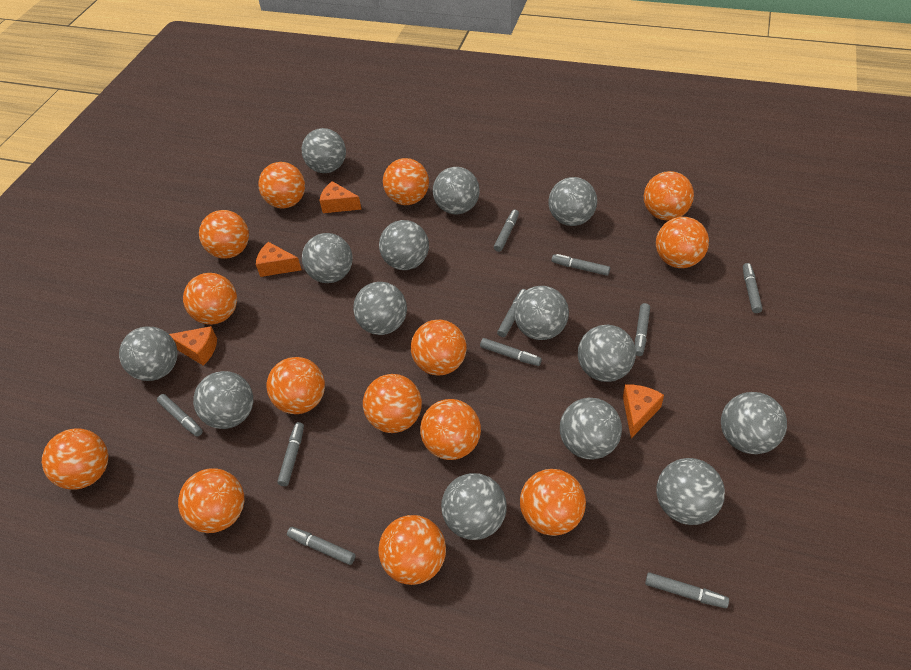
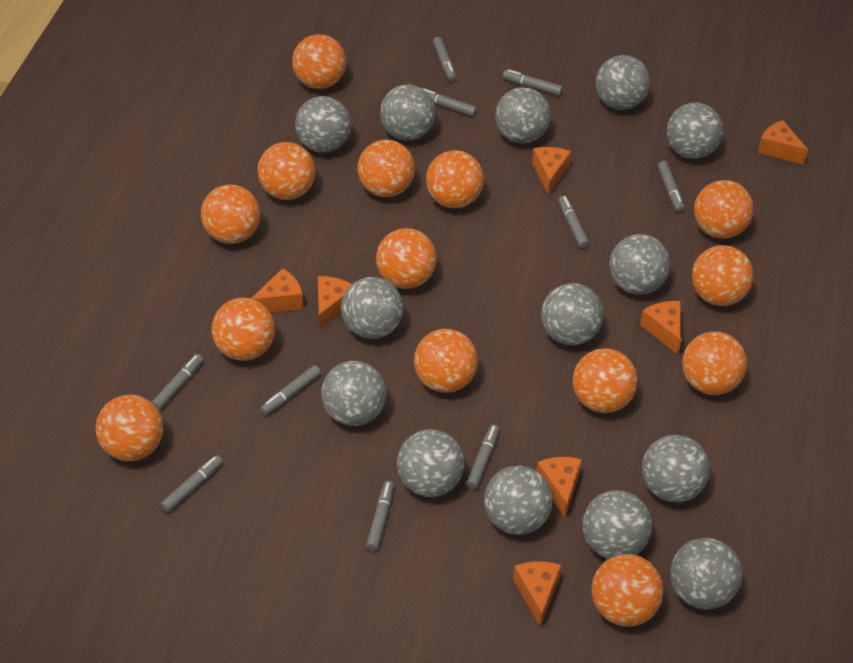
orange cheese: [169,326,217,366] [256,242,302,277] [320,181,361,213] [623,385,664,438] = 4 -> [251,268,303,312] [318,276,352,330] [513,561,561,627] [532,147,571,195] [536,457,582,518] [640,301,682,355] [758,120,808,165] = 7

